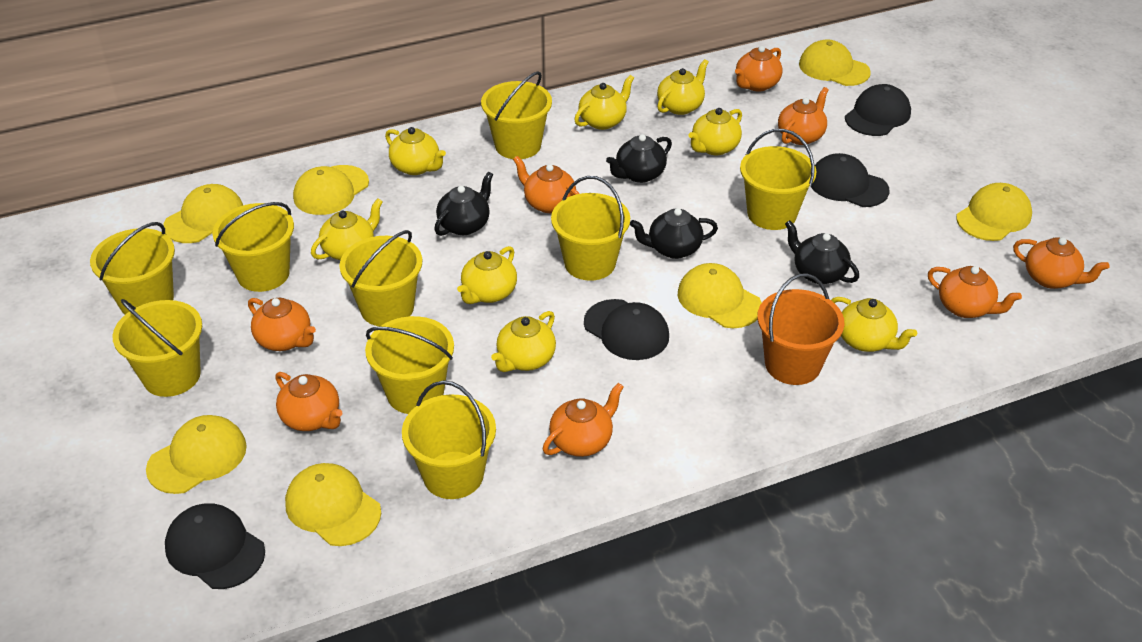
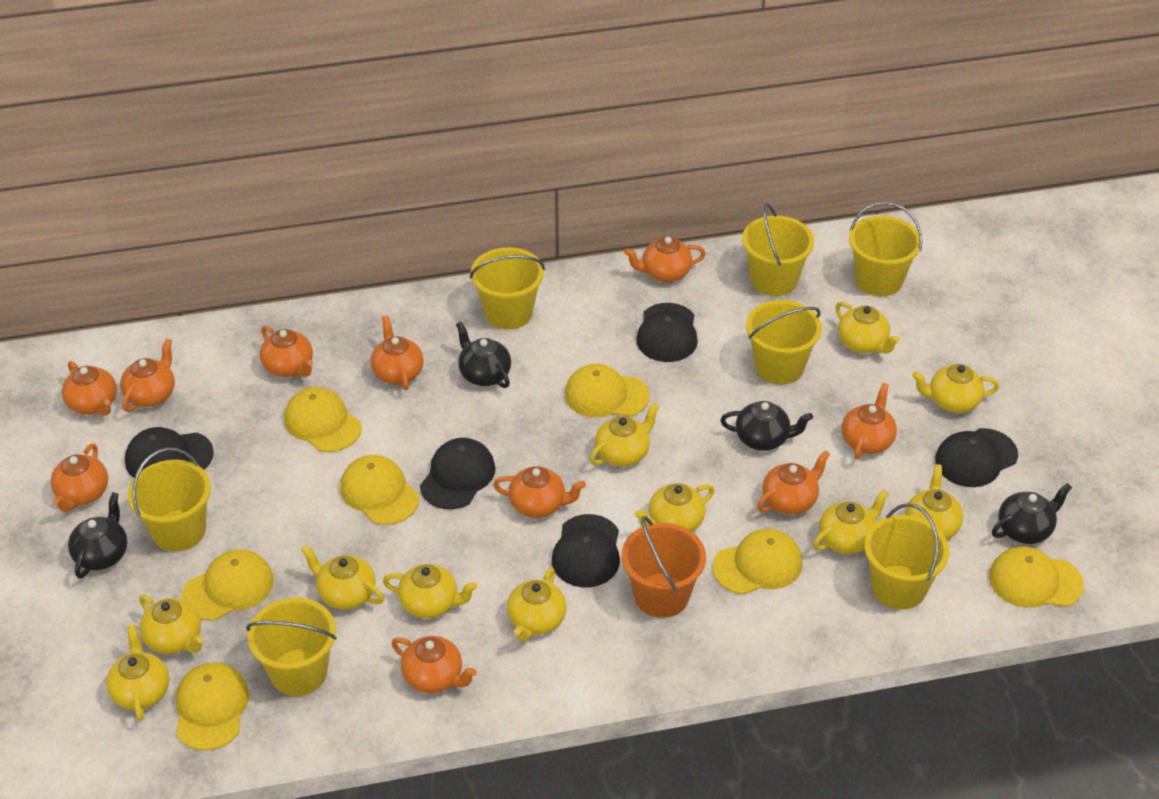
black cap: [165,504,265,589] [584,299,669,360] [810,153,889,207] [845,84,911,136] = 4 -> [125,427,214,478] [420,438,496,509] [552,514,620,587] [636,303,698,362] [935,428,1018,487] = 5
orange teapot: [248,298,316,351] [275,372,343,431] [513,156,580,213] [543,383,624,457] [735,46,783,92] [778,87,829,145] [928,266,1022,318] [1013,237,1110,289] = 8 -> [50,443,108,512] [62,361,117,416] [120,338,175,412] [260,326,313,377] [371,316,424,390] [391,636,477,693] [493,466,586,518] [624,237,706,283] [757,450,830,515] [842,383,897,459] = 10
yellow bucket: [90,222,175,315] [113,299,202,397] [213,202,294,292] [339,230,422,326] [365,316,454,414] [402,380,496,499] [481,71,552,159] [551,176,630,281] [740,129,817,230] = 9 -> [128,448,211,552] [246,598,337,696] [470,247,545,329] [742,203,814,296] [746,300,822,384] [849,202,923,296] [864,503,949,609] = 7
yellow teapot: [311,198,383,260] [385,127,446,175] [457,246,517,304] [491,311,556,372] [574,75,634,130] [657,59,709,115] [689,108,742,155] [831,297,917,352] = 8 -> [106,625,169,721] [139,595,203,654] [301,545,384,610] [383,564,477,619] [507,568,566,642] [590,403,660,467] [635,483,714,532] [813,489,889,554] [835,302,900,354] [905,464,963,540] [912,364,999,413] = 11

